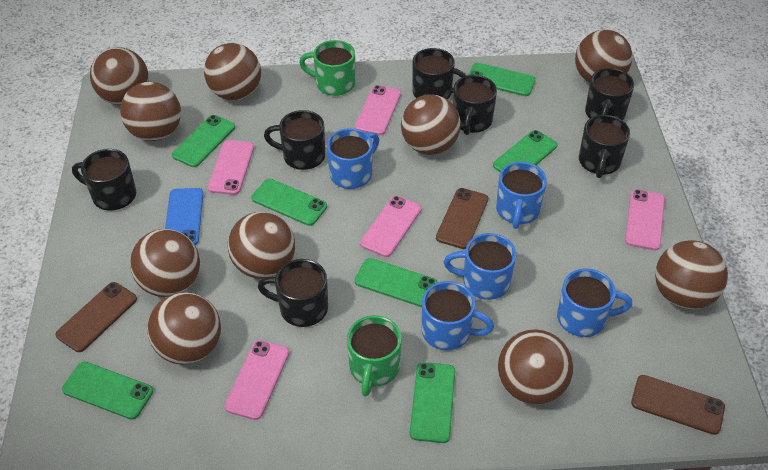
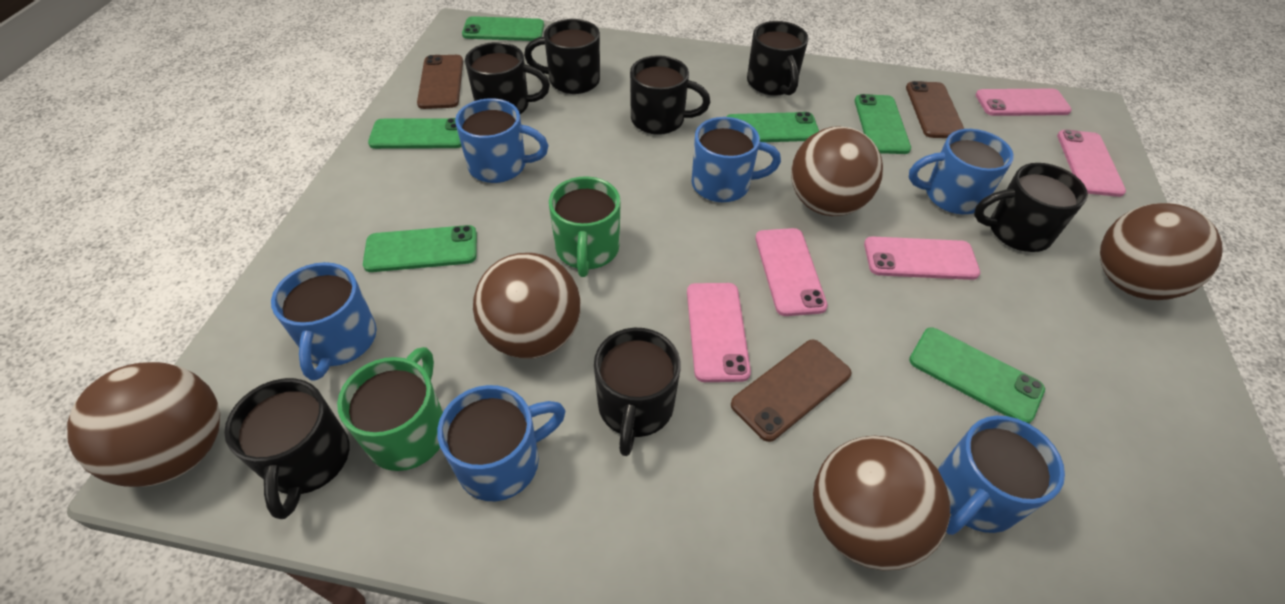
blue mug: [327,128,379,189] [422,281,494,350] [444,233,516,300] [496,162,547,229] [557,268,632,337] = 5 -> [271,262,377,381] [437,385,566,501] [455,98,549,183] [691,117,781,202] [909,129,1014,214] [938,416,1065,535] = 6
blue phone: [165,188,203,245] = 1 -> none = 0
brown ball: [90,47,149,105] [120,82,181,141] [130,229,200,297] [147,292,221,365] [204,43,261,100] [228,212,295,279] [401,95,461,155] [498,329,573,405] [575,30,632,83] [655,240,728,309] = 10 -> [67,362,220,487] [473,253,580,359] [791,126,883,216] [813,436,950,570] [1100,203,1223,300] = 5
green phone: [62,361,153,420] [172,115,235,167] [251,179,327,226] [354,258,438,307] [410,362,455,443] [468,63,536,96] [493,130,558,172] = 7 -> [363,225,477,272] [368,118,462,149] [462,16,544,41] [726,112,819,142] [855,94,911,154] [909,327,1045,424] = 6

